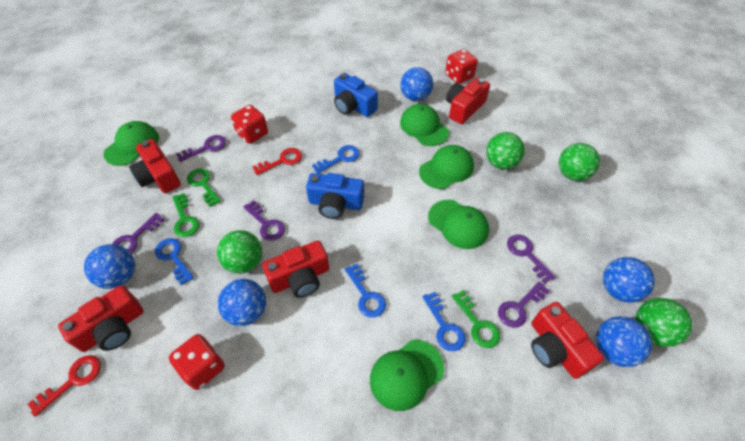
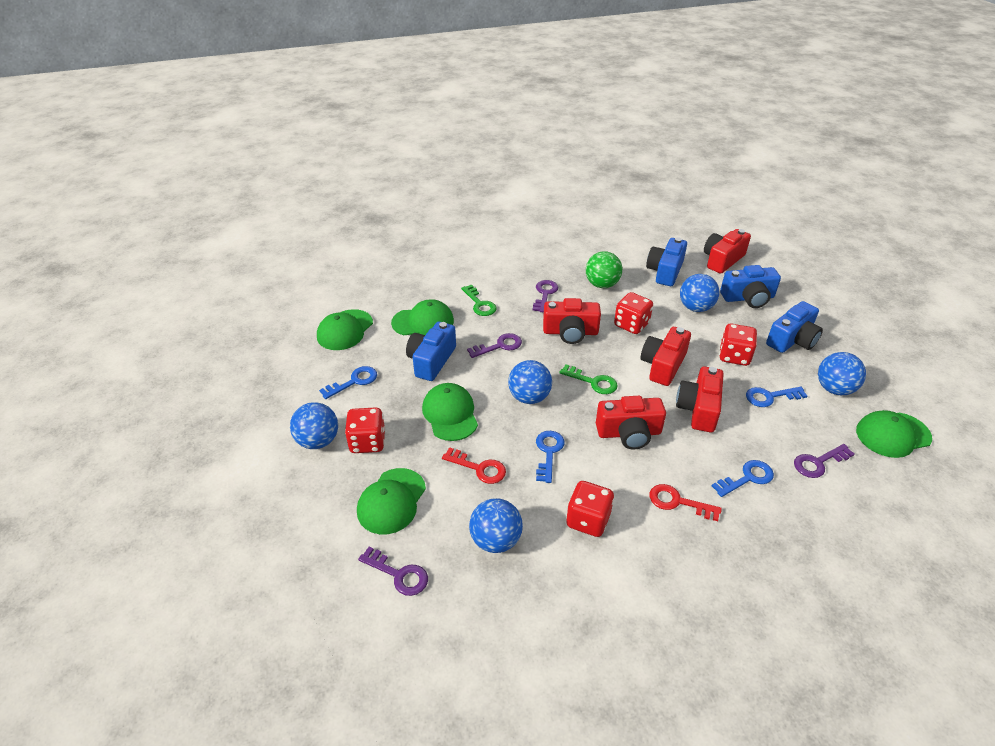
blue camera: [306,173,364,219] [334,73,378,117] = 2 -> [406,322,456,381] [646,237,687,286] [720,265,781,308] [766,301,823,353] = 4
green ball: [217,230,262,274] [486,132,525,170] [559,143,600,181] [636,298,692,347] = 4 -> [586,251,622,288] = 1
green key: [173,193,199,237] [187,168,221,207] [452,290,500,348] = 3 -> [461,284,497,316] [560,364,618,394] = 2
purple key: [112,213,164,253] [176,135,226,162] [243,200,285,241] [498,281,550,328] [507,234,556,284] = 5 -> [358,547,428,596] [467,333,522,358] [532,280,558,312] [794,444,855,478] = 4
red dice: [169,334,225,390] [231,105,268,144] [445,49,478,84] = 3 -> [345,407,385,453] [566,481,614,537] [614,292,653,334] [719,324,757,366] = 4

